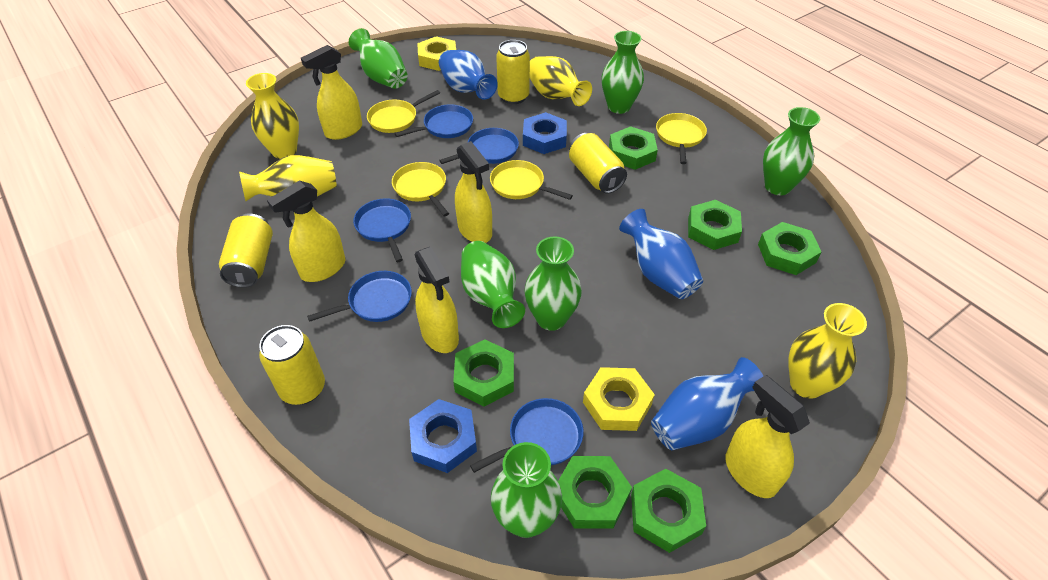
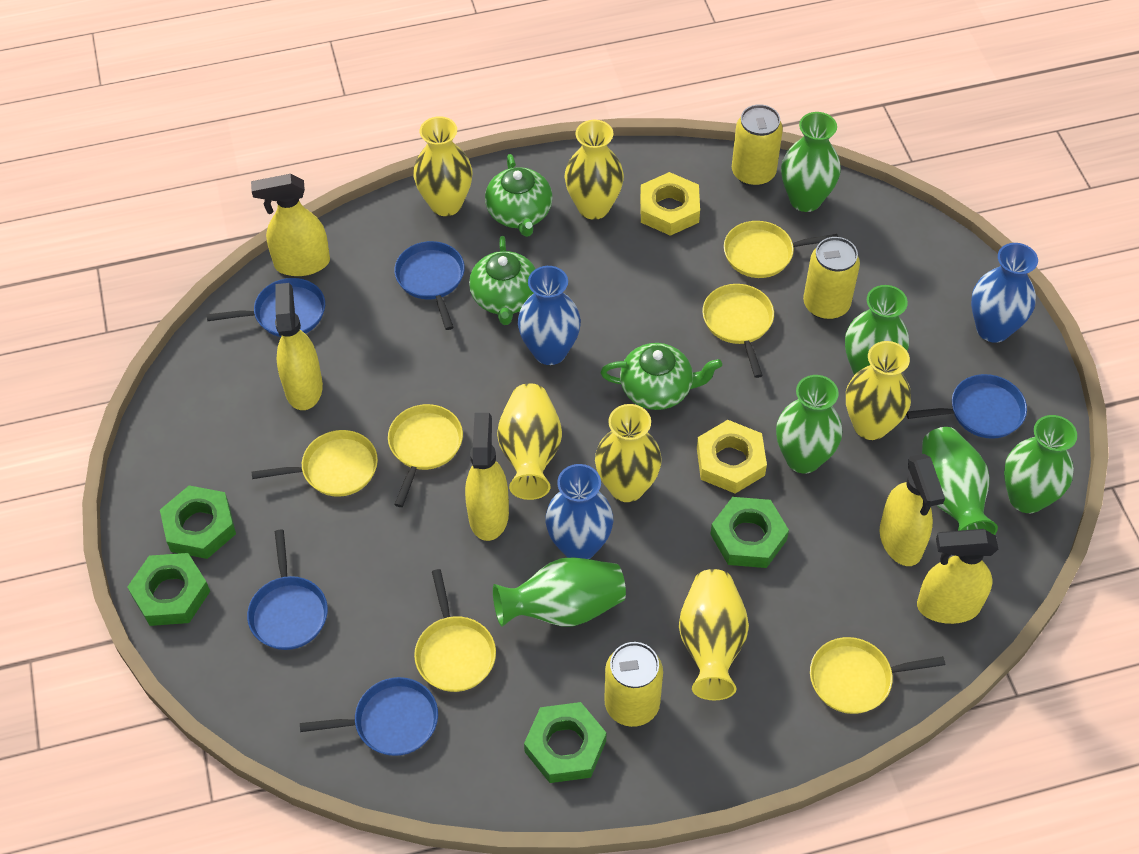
blue nut: [409,399,477,473] [523,112,567,154] = 2 -> none = 0
green nut: [453,340,514,407] [558,456,632,529] [609,126,658,170] [631,469,706,553] [688,200,742,250] [758,222,821,275] = 6 -> [127,553,210,626] [160,485,236,559] [524,702,606,783] [710,497,789,568] = 4
green teapot: none = 0 -> [469,236,536,325] [485,154,553,237] [601,343,722,410] = 3
yellow can: [219,214,273,288] [259,325,325,405] [496,40,530,104] [569,133,627,194] = 4 -> [604,642,663,727] [732,104,783,187] [803,237,860,320] = 3
yellow pan: [367,90,440,133] [392,162,449,216] [490,160,573,200] [656,113,707,164] = 4 -> [251,430,378,497] [388,404,463,507] [414,569,496,692] [702,284,774,378] [724,221,838,278] [810,637,945,714] = 6
yellow vase: [239,155,336,201] [246,73,299,159] [530,56,592,106] [789,303,867,399] = 4 -> [413,116,472,216] [497,383,562,500] [565,120,624,220] [595,404,662,502] [679,569,749,700] [846,341,911,440] = 6

